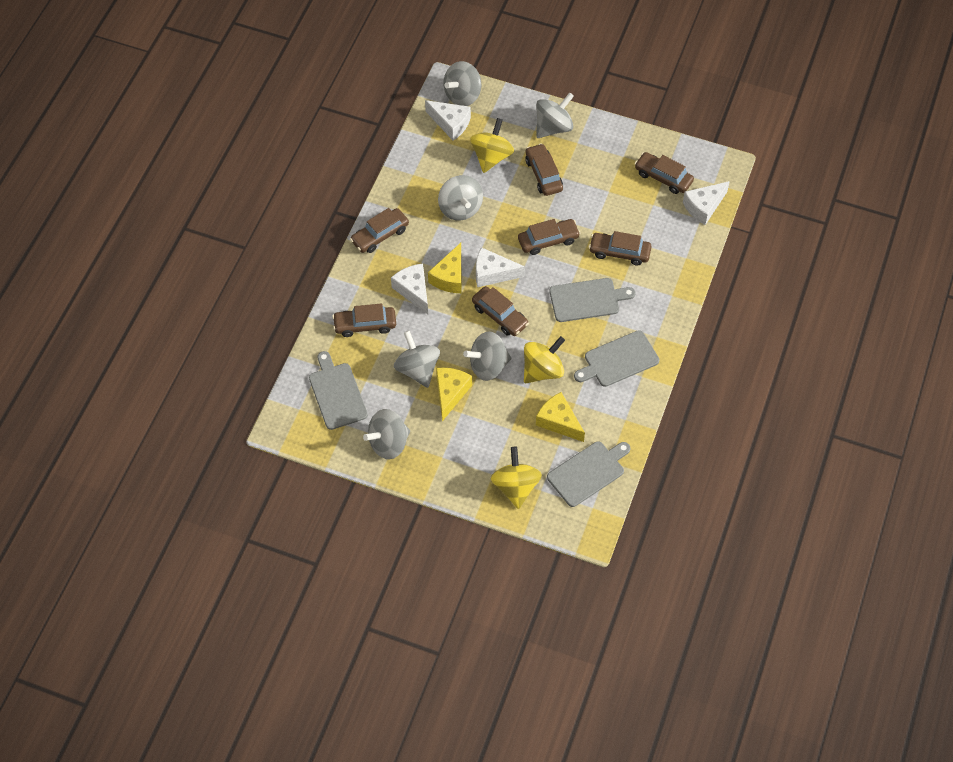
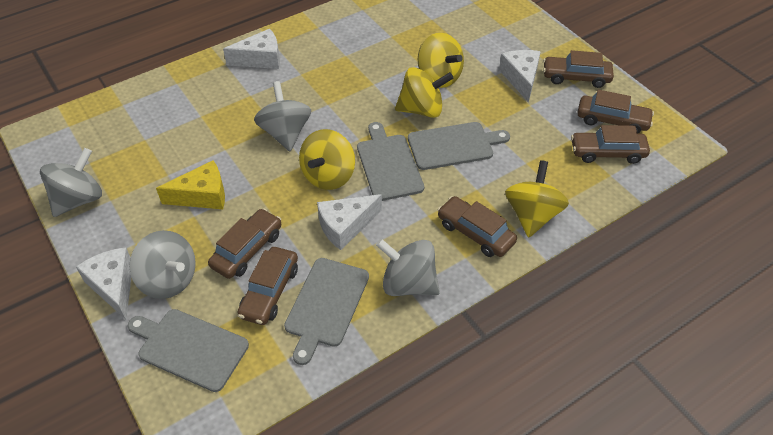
brown car: [332,303,396,337] [350,208,409,253] [472,286,529,336] [518,219,580,255] [525,143,563,196] [589,231,652,266] [635,152,694,194] = 7 -> [208,208,281,279] [238,247,298,325] [437,196,517,257] [543,50,614,88] [571,125,650,164] [577,90,654,134] = 6
grey spinning top: [363,409,410,459] [394,331,440,388] [438,175,483,221] [444,61,481,106] [463,331,511,381] [536,92,574,138] = 6 -> [40,148,102,217] [129,230,196,299] [254,81,311,151] [376,239,440,296] = 4
yellow cheese: [428,243,462,293] [436,368,472,421] [536,392,585,442] = 3 -> [156,161,225,209] = 1
yellow spinning top: [470,118,514,173] [491,447,542,509] [524,336,565,383] = 3 -> [299,129,355,190] [395,67,453,118] [418,33,464,88] [505,160,569,237] = 4

